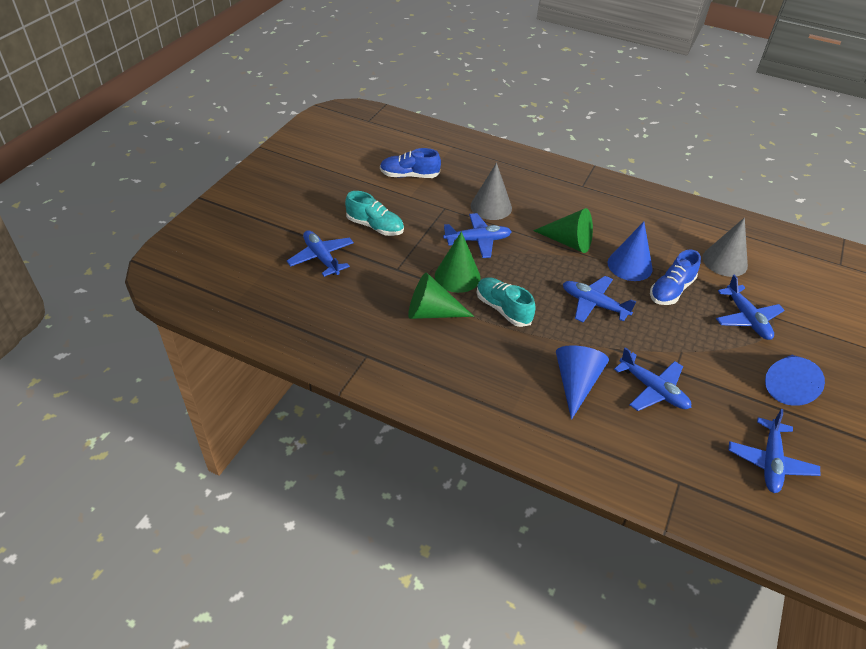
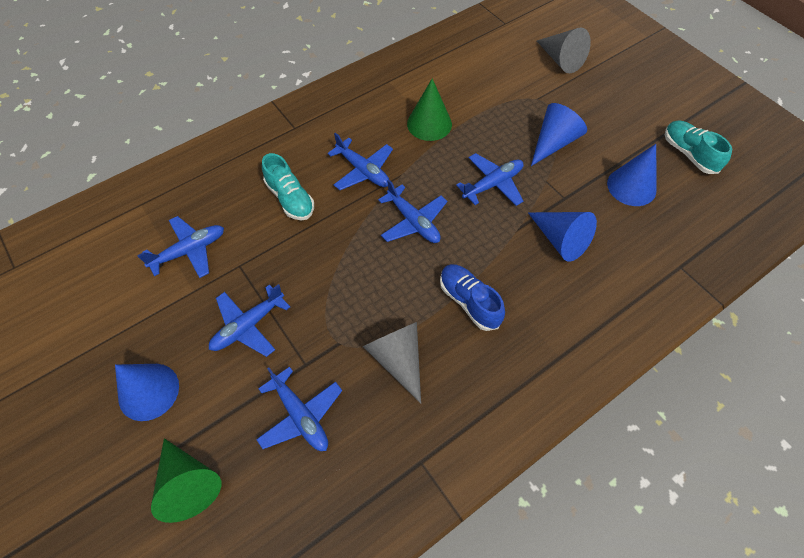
blue cone: [556,345,609,420] [608,222,653,281] [765,355,825,406] = 3 -> [115,364,179,421] [528,212,597,262] [531,103,587,166] [607,144,657,206] = 4
blue shoe: [380,148,441,178] [650,250,701,305] = 2 -> [440,264,505,331] = 1
green cone: [408,272,474,319] [435,231,481,293] [533,208,593,253] = 3 -> [151,438,221,523] [407,78,452,141] = 2

